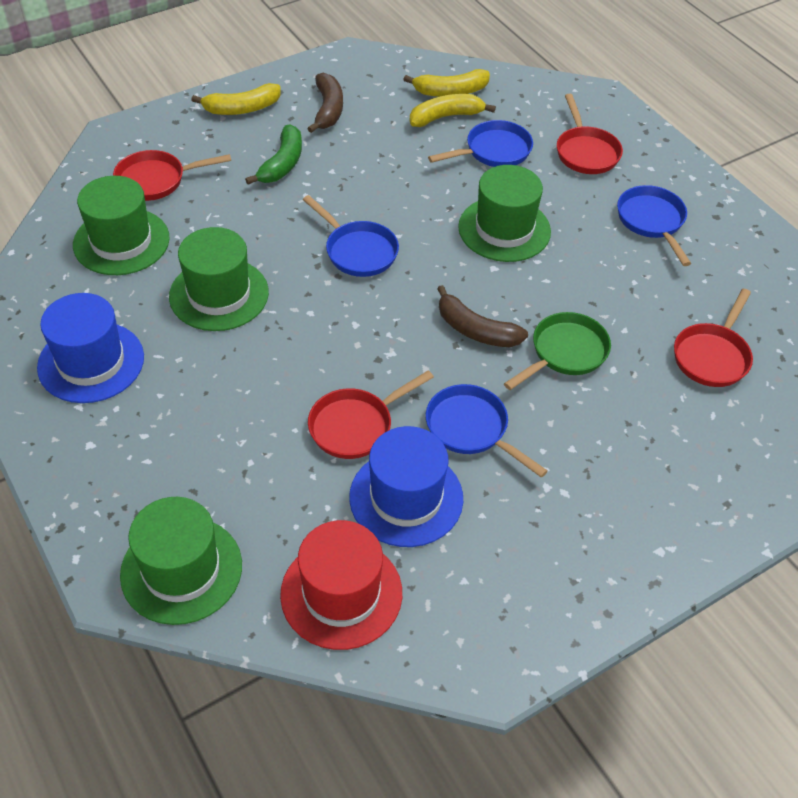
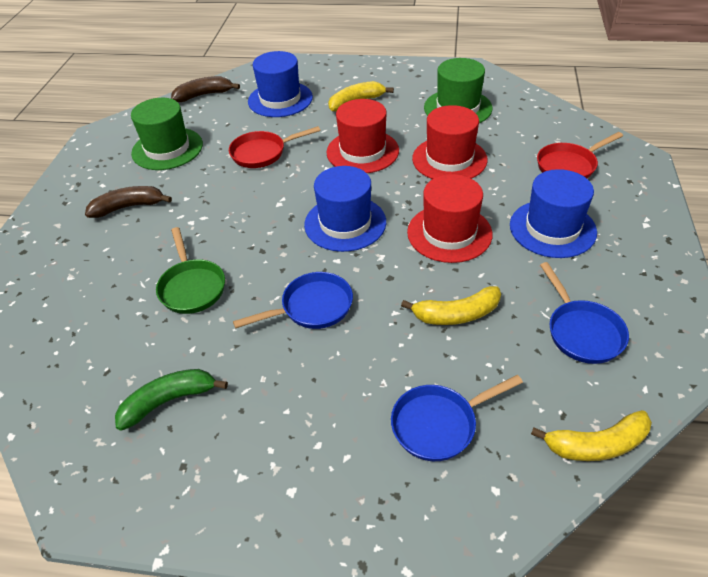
blue hat: [37,293,144,403] [349,426,463,547] = 2 -> [248,51,313,117] [304,166,386,252] [510,169,597,258] = 3
blue pan: [303,195,399,277] [426,384,548,478] [428,120,533,167] [617,185,691,266] = 4 -> [233,272,353,329] [391,375,523,461] [540,262,629,364] = 3
green hat: [73,176,170,275] [120,497,242,625] [169,227,269,331] [458,165,551,262] = 4 -> [131,98,203,170] [424,58,492,123] = 2
red hat: [280,520,402,650] = 1 -> [326,99,399,173] [407,174,492,263] [412,105,488,179] = 3
red pan: [113,150,231,201] [308,370,434,459] [557,94,623,174] [674,289,753,387] = 4 -> [229,126,320,168] [537,132,623,179] = 2

